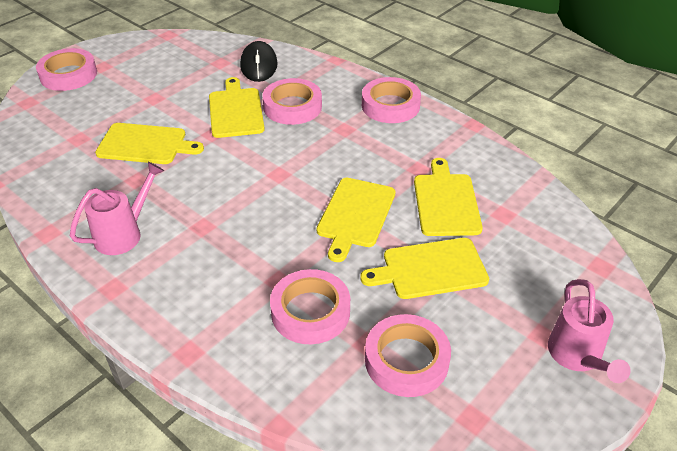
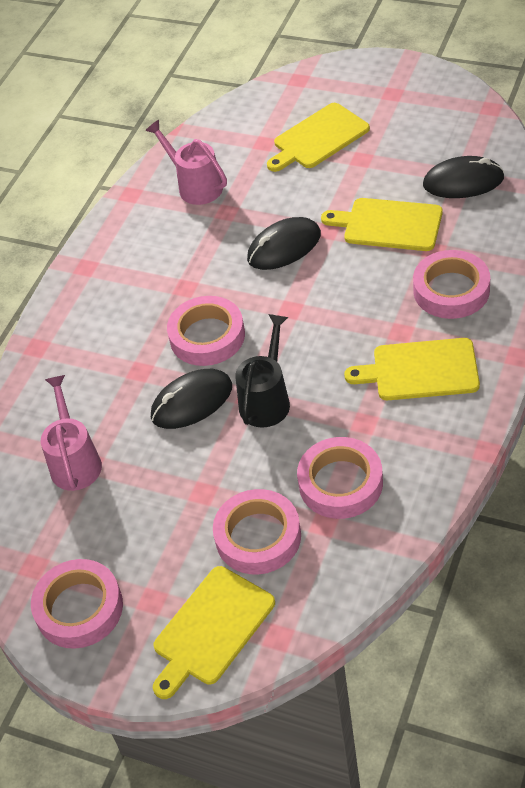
black mouse: [240,41,278,82] = 1 -> [151,369,232,429] [247,217,321,270] [423,156,504,198] = 3
black watering can: none = 0 -> [235,314,290,428] = 1
yellow cutting board: [95,123,204,164] [209,77,265,138] [317,178,396,262] [360,238,489,299] [414,158,483,236] = 5 -> [153,566,275,699] [267,103,370,172] [321,198,443,251] [344,338,480,400] = 4

